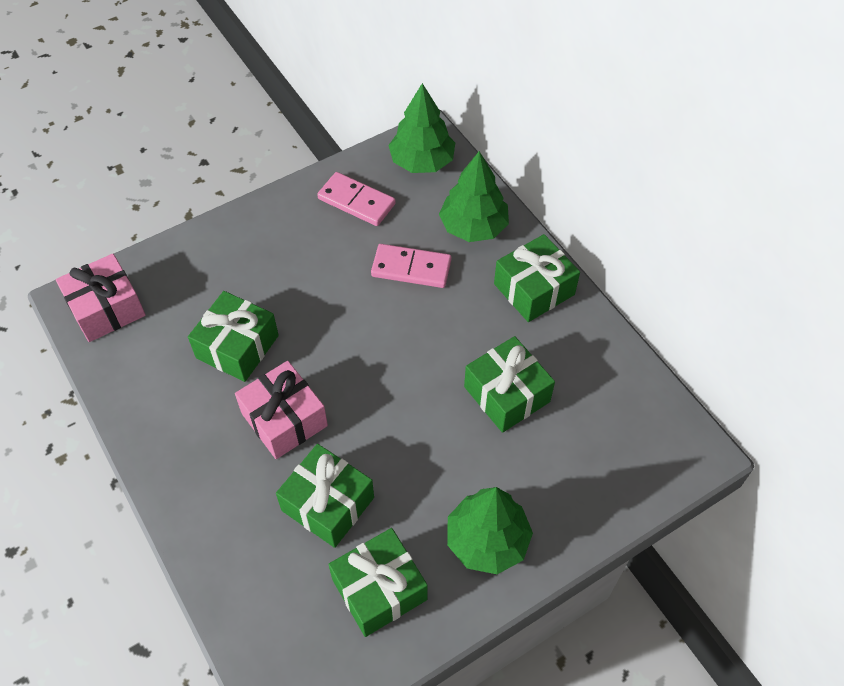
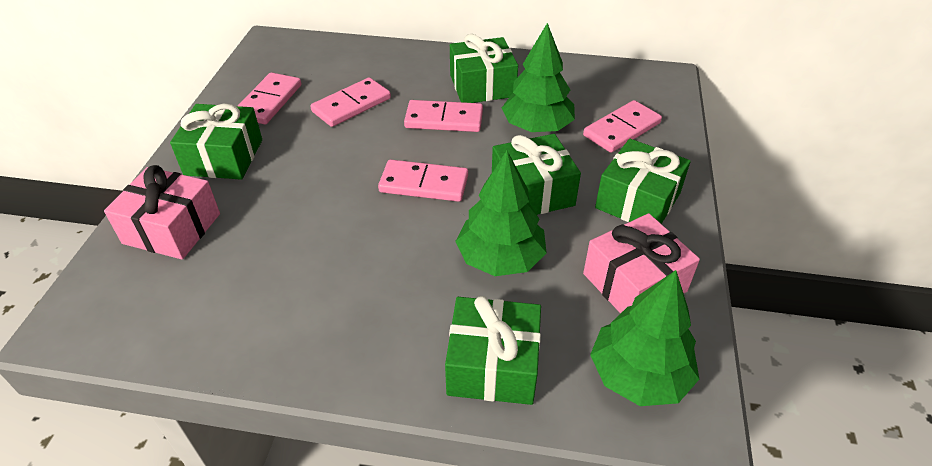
pink domino: [317,172,396,226] [371,244,451,288] = 2 -> [238,72,301,124] [310,77,391,127] [378,159,468,202] [404,100,483,132] [583,100,662,153] = 5

